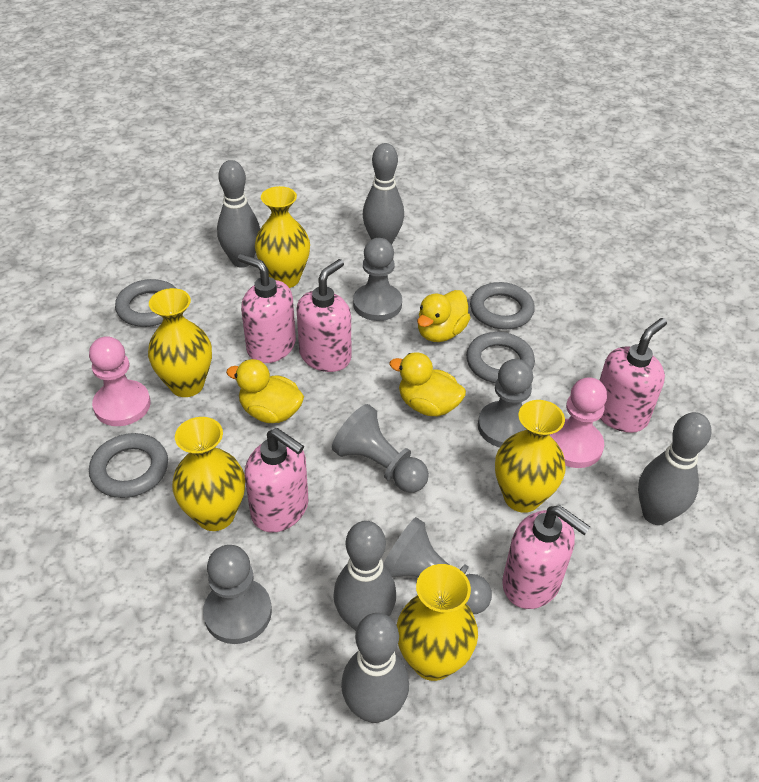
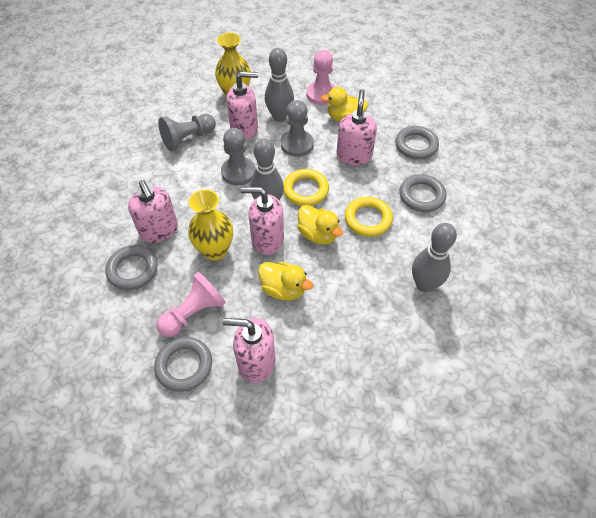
grey bowling pin: [217,160,260,268] [333,521,396,631] [341,613,409,723] [363,143,404,244] [638,412,712,525] = 5 -> [250,138,284,201] [265,48,294,122] [412,223,457,292] = 3
grey pawn: [203,545,272,644] [332,404,429,492] [353,238,402,321] [383,517,492,614] [478,359,533,447] = 5 -> [158,114,216,151] [221,128,256,185] [281,100,314,157] = 3
yellow ring: none = 0 -> [283,169,329,206] [345,197,393,237] = 2
yellow vase: [148,288,212,397] [172,417,245,531] [255,186,310,288] [397,564,478,681] [495,400,566,513] = 5 -> [188,189,233,261] [215,33,251,98] = 2

